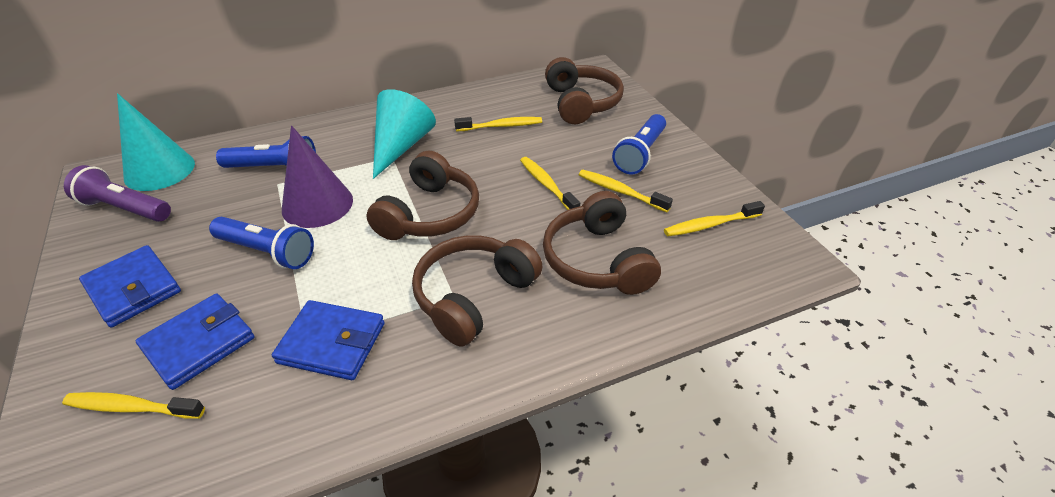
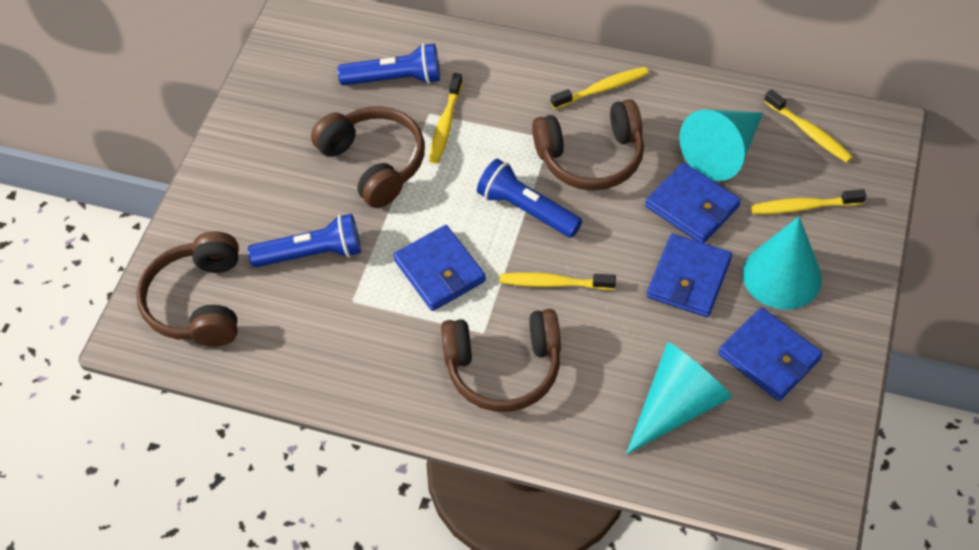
blue wallet: [79,245,181,328] [136,293,254,390] [272,300,385,380] = 3 -> [393,225,486,311] [645,163,741,243] [647,234,732,317] [718,307,822,401] = 4
purple cone: [282,125,353,228] = 1 -> none = 0
purple flashlight: [64,165,171,222] = 1 -> none = 0
turquoise cone: [117,93,195,191] [373,89,436,179] = 2 -> [626,342,733,455] [679,109,763,181] [743,216,822,310] = 3

